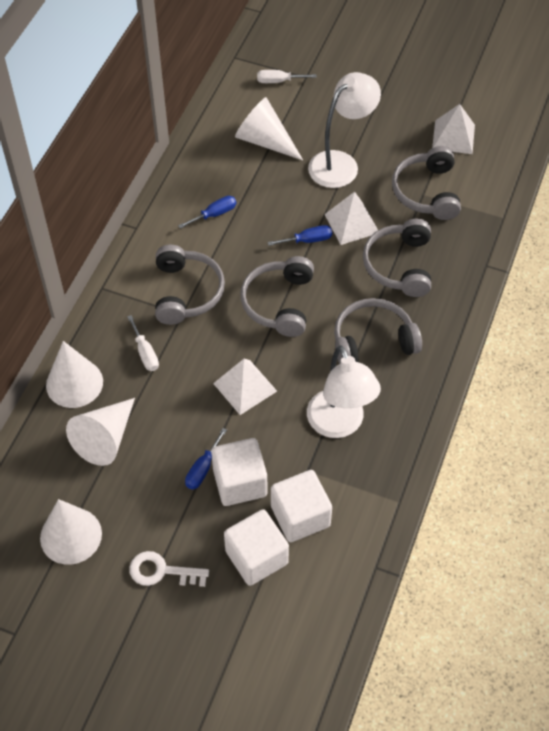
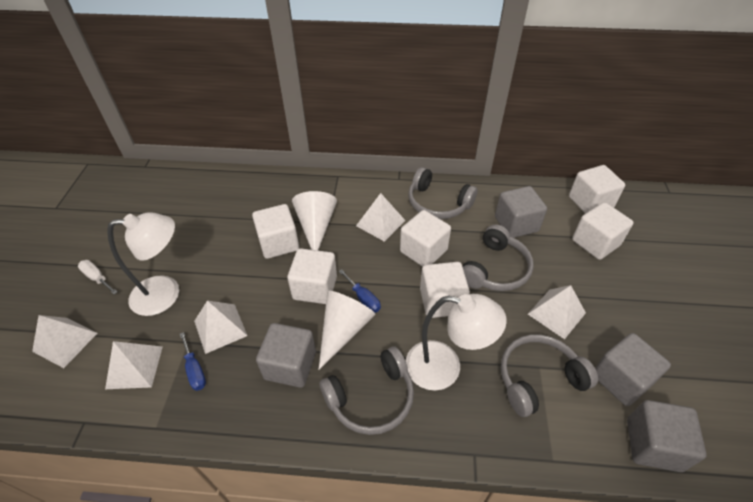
blue screwdriver: [178,196,236,229] [185,428,227,490] [268,225,332,246] = 3 -> [180,332,206,391] [339,269,381,313] = 2
grey cube: none = 0 -> [256,323,316,388] [495,186,547,238] [595,333,671,406] [627,400,706,472] = 4
grey headphones: [155,245,225,325] [240,256,314,337] [334,298,422,364] [363,219,431,297] [392,146,461,220] = 5 -> [319,346,414,435] [408,167,478,219] [463,224,534,291] [501,335,598,417] = 4
white cone: [40,499,102,565] [46,341,103,408] [66,398,135,466] [235,97,303,160] = 4 -> [292,191,337,250] [318,291,376,370] = 2
white cube: [211,438,267,506] [224,509,289,586] [271,470,332,542] = 3 -> [252,204,299,259] [287,248,337,304] [400,210,451,267] [420,262,470,318] [569,165,625,214] [572,202,634,260] = 6
white key: [129,551,209,587] = 1 -> none = 0
white pyramid: [213,359,277,415] [324,192,378,245] [432,104,475,154] = 3 -> [32,315,97,368] [105,341,163,389] [194,301,247,354] [356,193,405,242] [528,285,586,339] = 5
white screwdriver: [127,315,159,371] [257,70,317,83] = 2 -> [78,260,117,294] = 1

